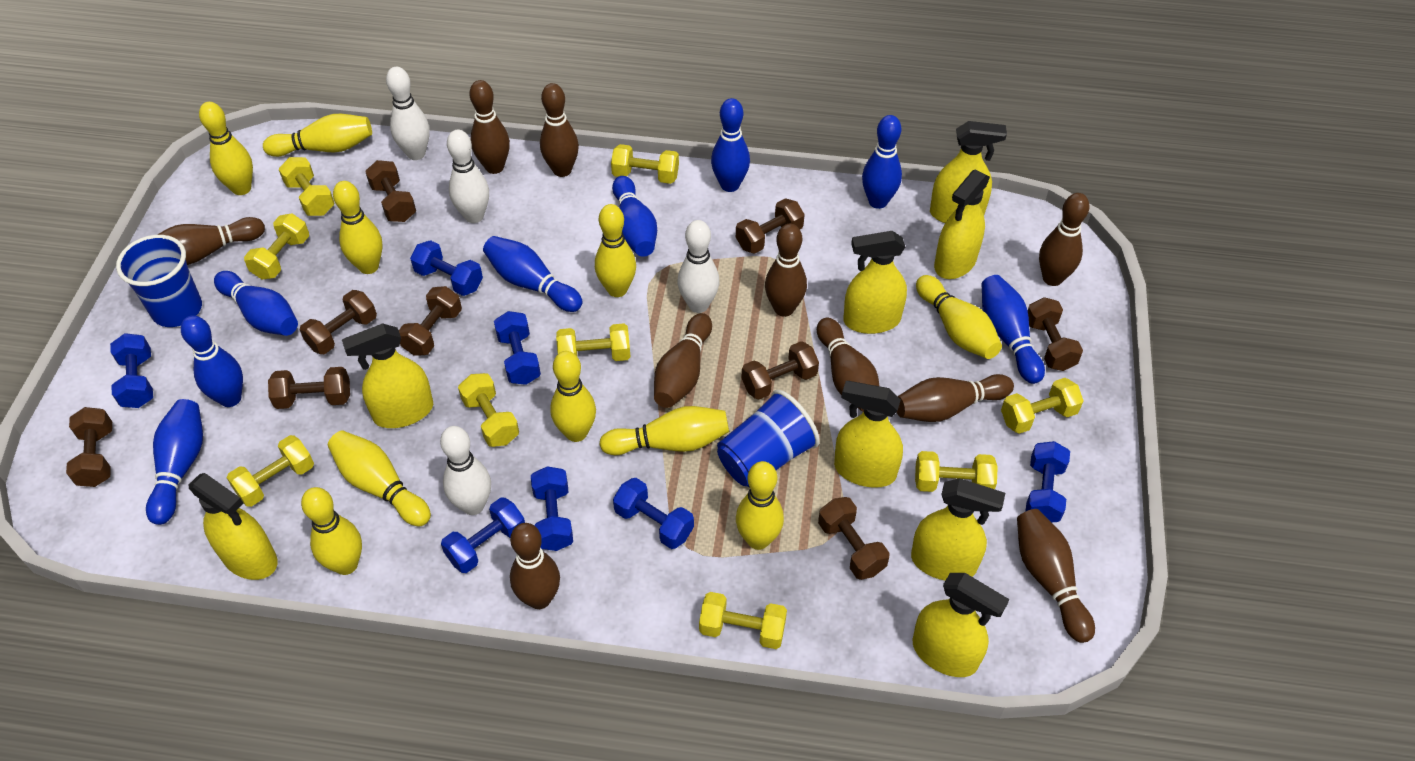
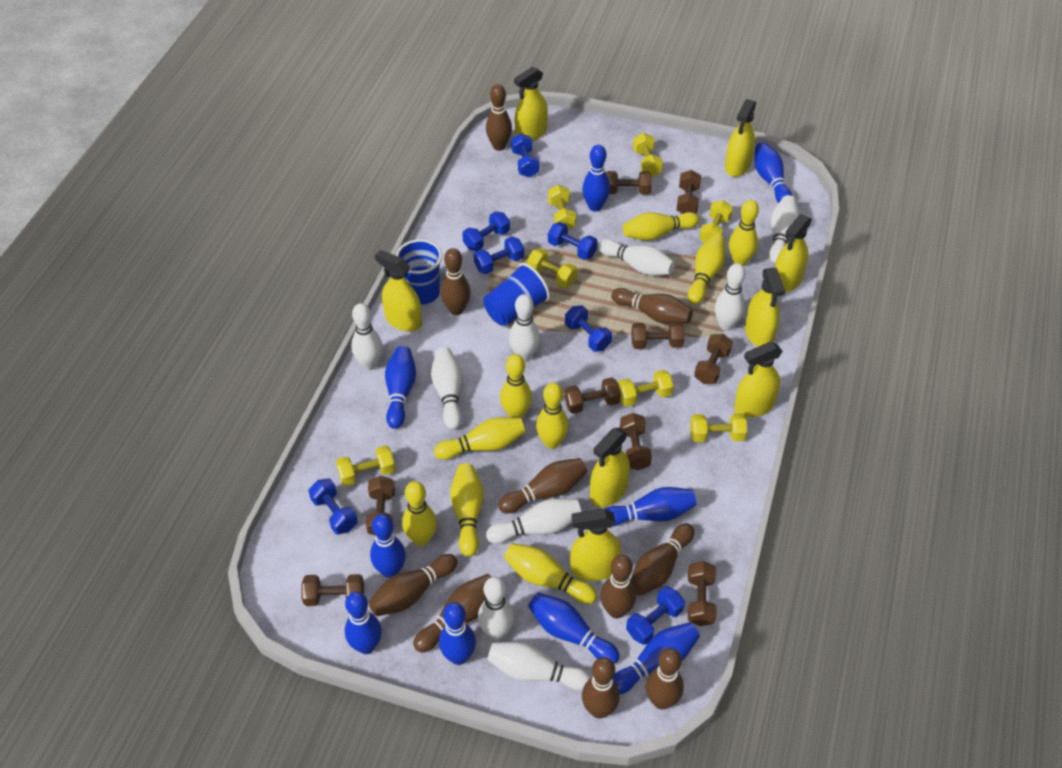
blue bowling pin: [146,399,203,525] [181,315,243,407] [214,271,298,336] [483,236,582,312] [612,176,657,257] [711,98,750,192] [862,115,902,209] [981,275,1045,384] = 8 -> [345,591,382,654] [370,514,406,578] [385,346,416,429] [439,602,476,665] [528,592,620,664] [582,145,610,212] [606,487,696,526] [613,622,700,694] [755,142,792,203] = 9
white bowling pin: [386,67,430,160] [440,426,491,515] [447,130,489,223] [677,220,719,313] = 4 -> [351,303,383,370] [431,347,462,430] [478,577,514,640] [486,499,581,544] [487,642,591,690] [509,294,540,361] [598,239,675,275] [715,263,746,331] [769,195,799,264] = 9
yellow bowling pin: [199,102,253,195] [263,114,372,157] [301,487,362,575] [328,430,431,526] [333,181,383,274] [550,351,596,442] [595,204,636,297] [600,406,729,455] [736,461,784,550] [916,275,1002,359] = 10 -> [402,481,437,546] [434,417,525,460] [450,463,484,556] [500,354,532,419] [504,543,597,604] [536,383,569,449] [623,212,699,241] [688,234,726,304] [729,200,759,266] = 9
yellow dumbbell: [227,435,314,507] [244,213,309,279] [279,157,335,216] [458,373,519,447] [556,323,630,361] [611,144,679,184] [699,592,787,649] [915,451,998,492] [1001,378,1084,434] = 9 -> [336,445,396,486] [527,248,577,288] [548,185,576,230] [618,370,674,407] [633,133,663,177] [690,413,747,442] [699,200,733,243] = 7

